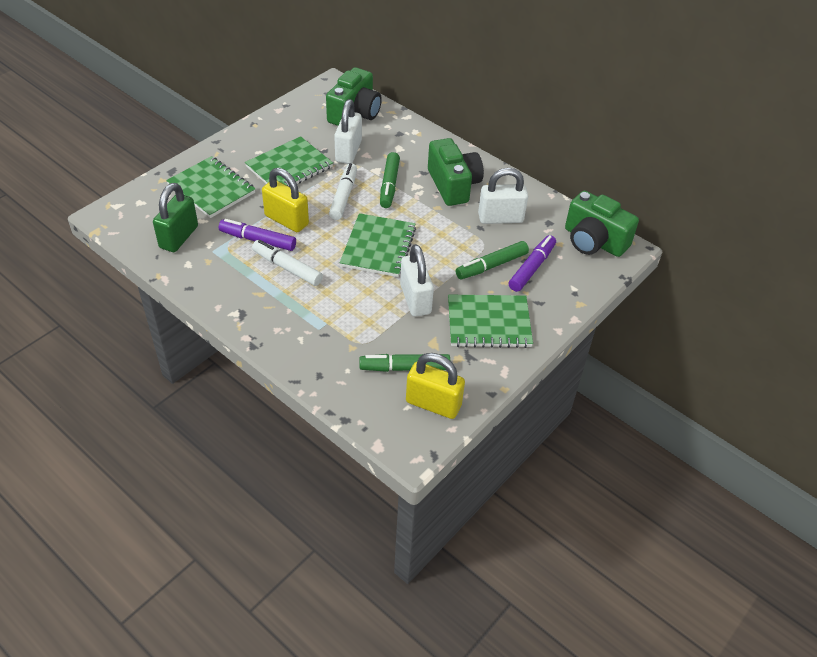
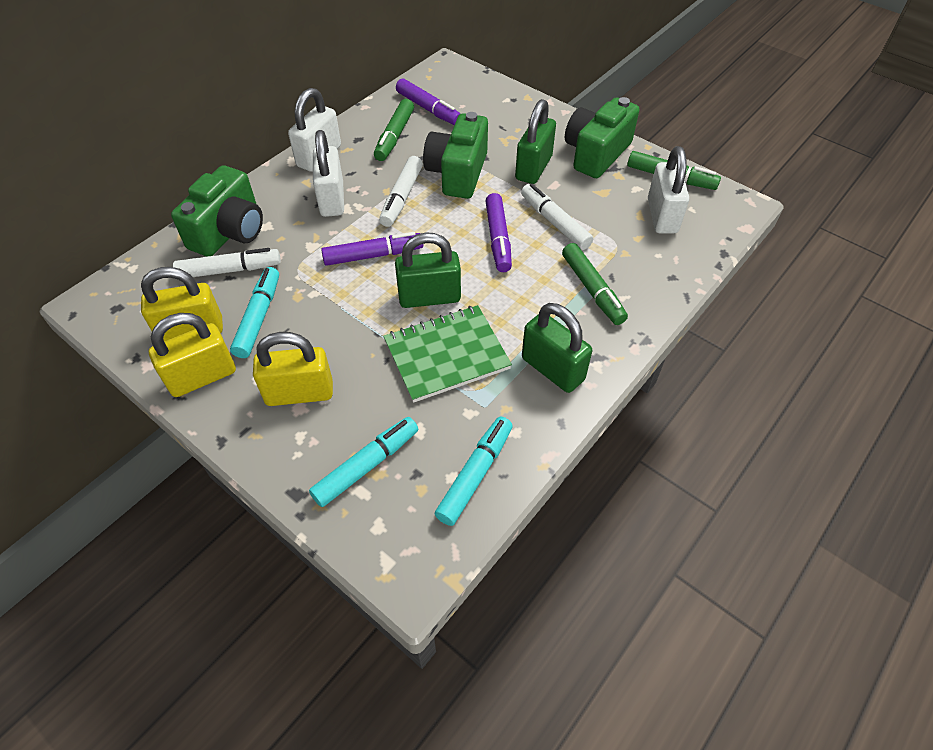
green notebook: [166,156,255,218] [245,136,333,187] [340,213,416,277] [448,295,533,348] = 4 -> [383,305,512,403] = 1
green padlock: [153,183,198,252] = 1 -> [395,232,461,308] [515,99,556,184] [522,303,592,393] = 3
purple marker: [219,219,296,251] [509,235,556,292] = 2 -> [321,232,424,266] [396,78,460,125] [485,193,512,272] = 3
turquoise marker: none = 0 -> [230,267,279,358] [309,417,418,507] [435,417,513,526] = 3
white marker: [252,240,323,286] [329,163,357,220] = 2 -> [173,248,281,277] [379,156,423,227] [521,184,593,250] = 3
yellow padlock: [262,168,309,232] [406,353,465,419] = 2 -> [141,267,223,341] [149,313,236,397] [253,332,333,406] = 3

